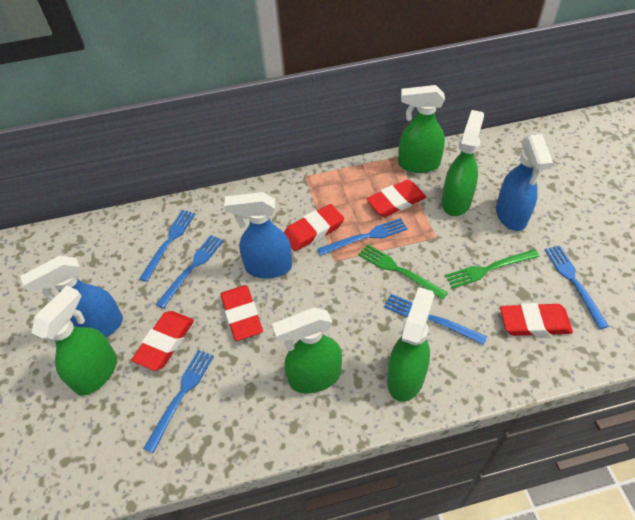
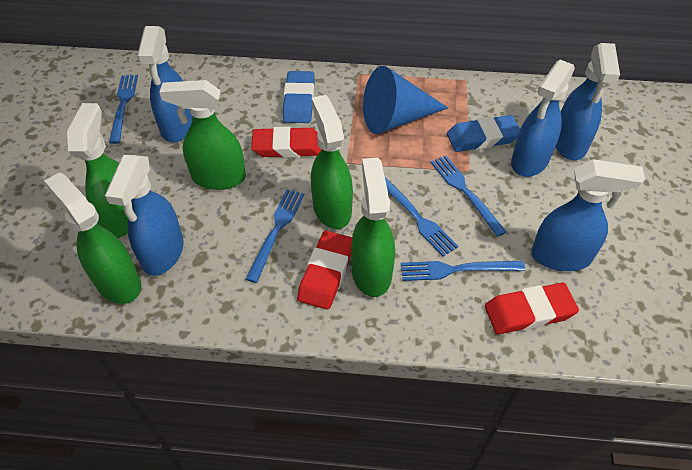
blue cone: none = 0 -> [363,66,448,134] = 1
blue eraser: none = 0 -> [283,71,315,123] [447,115,520,152] = 2
blue fork: [139,210,195,282] [143,350,214,453] [156,235,224,309] [317,218,408,256] [384,294,487,345] [545,245,609,329] = 6 -> [109,75,138,144] [246,189,304,283] [385,177,458,256] [401,261,525,281] [431,155,507,237] = 5
blue spray bottle: [20,256,123,337] [224,192,292,278] [496,134,553,231] = 3 -> [105,155,184,276] [137,26,193,142] [511,60,575,177] [531,159,645,271] [556,43,620,160] = 5
green fork: [358,244,448,300] [445,249,540,288] = 2 -> none = 0
red eraser: [131,311,194,371] [221,285,263,341] [284,204,344,251] [366,180,426,217] [500,303,573,336] = 5 -> [251,127,322,158] [297,231,352,310] [485,283,579,334] = 3

